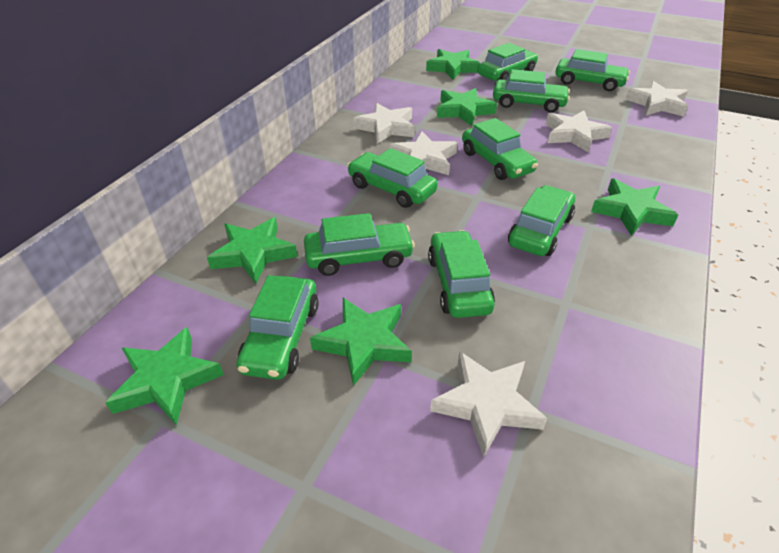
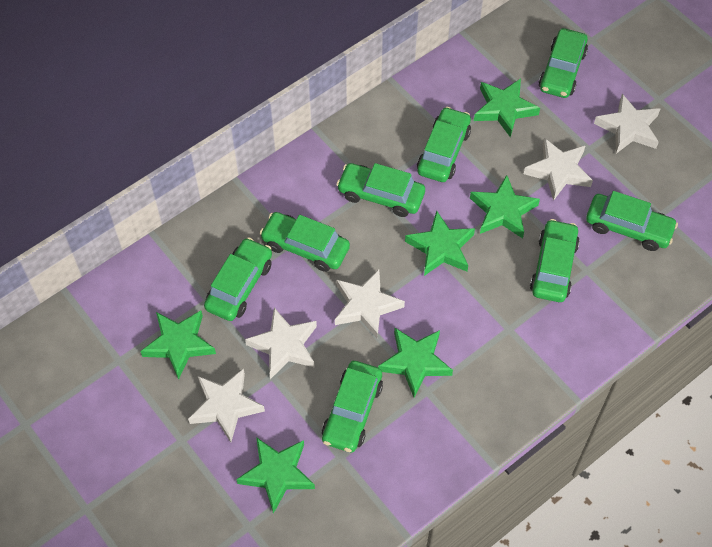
green car: [236,275,319,380] [304,213,415,276] [347,148,438,208] [428,230,495,318] [462,118,538,180] [477,43,538,81] [493,69,570,113] [508,185,575,256] [555,49,630,91] = 9 -> [204,237,272,321] [260,212,350,272] [322,361,383,452] [336,163,425,217] [417,107,471,182] [530,219,580,302] [539,28,588,98] [586,191,678,251] = 8

